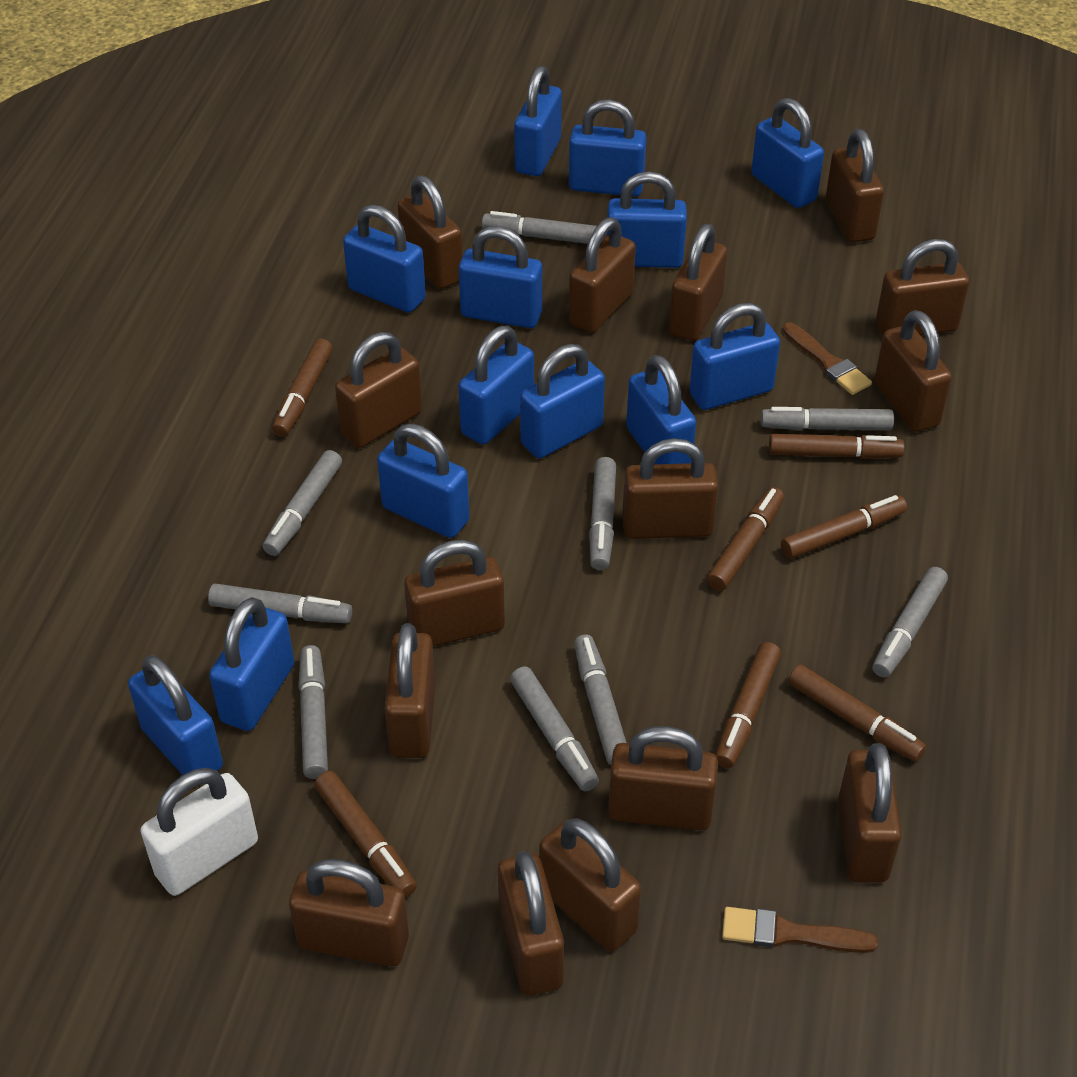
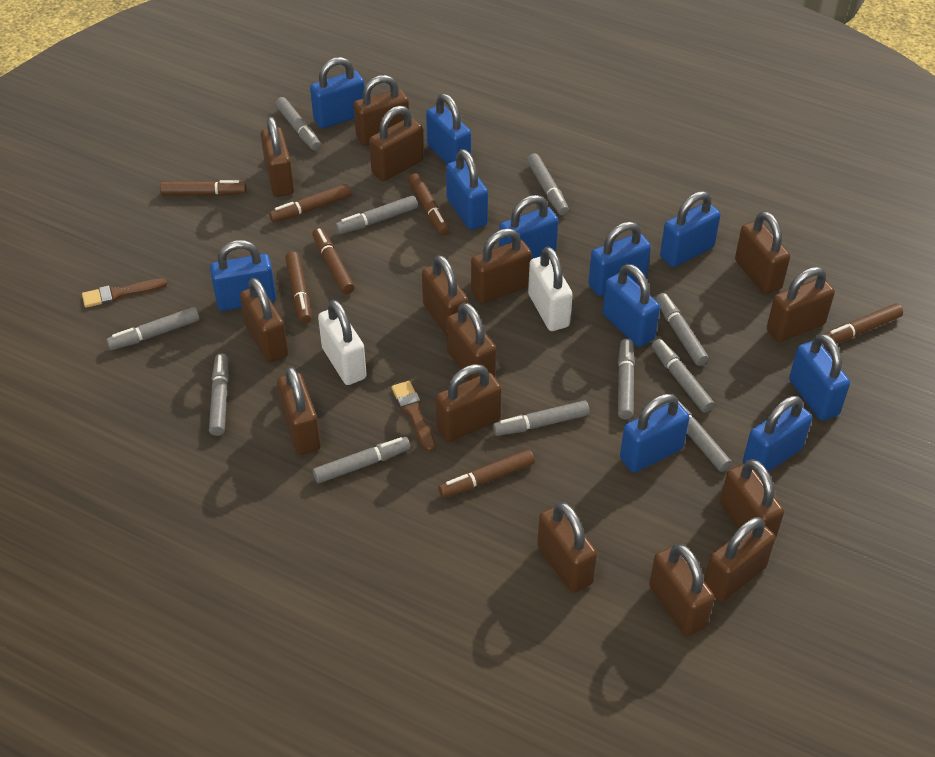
blue padlock: [128,655,223,775] [209,597,294,731] [343,205,426,313] [377,424,470,538] [458,326,534,445] [459,226,542,328] [514,66,562,176] [520,344,605,458] [569,99,647,197] [607,171,687,268] [626,355,696,464] [689,303,780,410] [751,98,824,208] = 13 -> [210,240,276,311] [310,57,365,128] [426,93,471,164] [446,149,488,230] [499,195,558,259] [588,222,651,296] [602,264,660,347] [620,394,689,472] [660,191,721,267] [743,396,812,472] [789,333,850,421] = 11
grey marker: [208,584,352,623] [263,450,342,556] [298,645,328,779] [482,211,597,244] [510,666,599,791] [574,634,627,765] [589,457,616,570] [761,407,894,430] [872,567,948,678] = 9 -> [107,307,200,350] [209,353,229,436] [275,97,321,151] [313,437,411,483] [335,196,418,234] [493,401,590,436] [527,153,569,215] [618,339,635,419] [652,339,715,413] [656,293,709,366] [664,401,732,472] = 11
white padlock: [140,768,258,896] = 1 -> [318,299,367,385] [528,246,573,331] = 2

